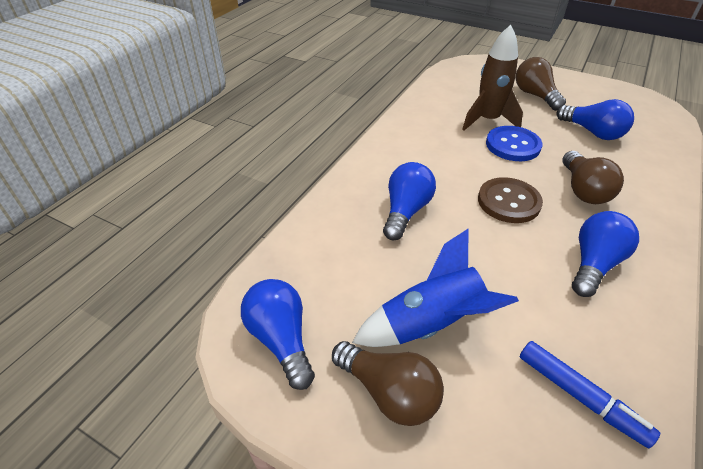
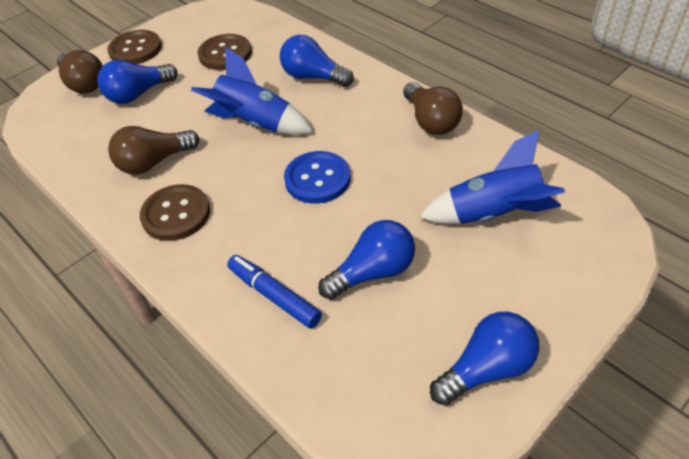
blue rocket: [352,228,519,347] = 1 -> [191,47,313,135] [419,130,565,224] = 2
brown button: [478,177,543,223] = 1 -> [107,30,162,64] [140,184,210,241] [198,34,252,70] = 3
brown rocket: [462,25,523,131] = 1 -> none = 0

